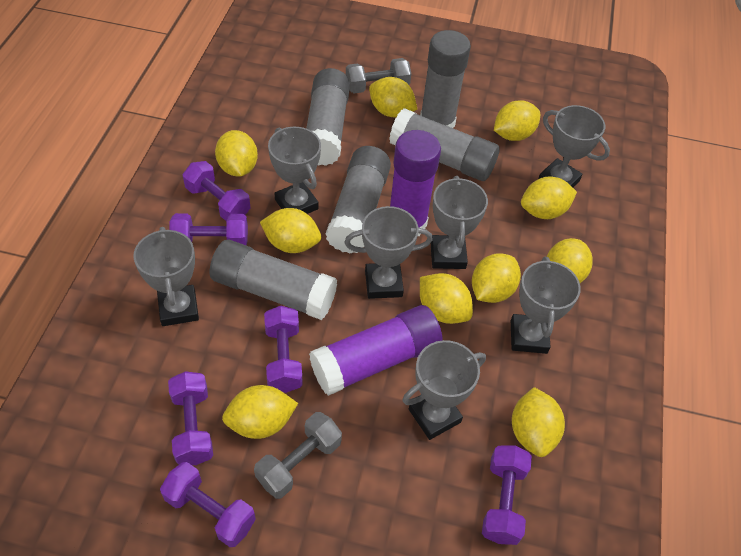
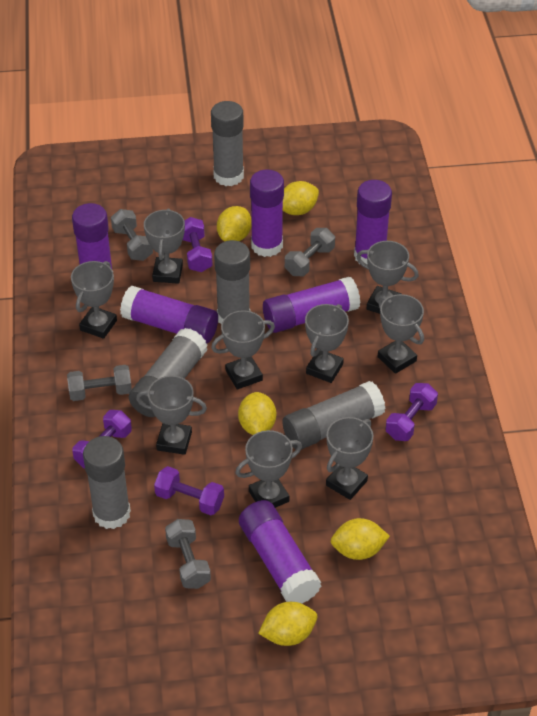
grey dumbbell: [254,412,342,499] [346,58,411,93] = 2 -> [67,365,132,401] [111,209,153,261] [165,519,211,589] [285,228,335,276] = 4
grey trophy: [133,227,199,326] [268,127,321,214] [345,206,433,299] [402,340,486,440] [431,176,488,269] [511,257,581,354] [538,105,610,187] = 7 -> [71,261,117,339] [136,376,207,455] [144,208,185,284] [211,310,275,390] [235,430,302,508] [305,304,349,383] [326,417,373,500] [356,241,419,314] [378,294,424,374] = 9
purple dumbbell: [160,462,256,547] [168,371,213,465] [169,213,248,245] [183,161,250,221] [264,306,303,393] [482,445,532,545] = 6 -> [72,410,132,468] [154,466,224,515] [183,217,213,272] [386,383,438,441] = 4
purple glue stick: [309,305,443,396] [390,130,441,236] = 2 -> [72,203,114,276] [120,285,218,344] [239,500,321,604] [250,170,284,257] [263,277,360,333] [354,180,392,265] = 6
yellow lemon: [215,130,258,177] [222,385,298,439] [260,208,321,253] [369,77,417,118] [420,273,473,324] [472,253,521,303] [494,100,540,141] [512,387,565,457] [521,176,577,219] [547,238,592,283] = 10 -> [217,206,252,241] [238,392,276,435] [258,602,317,646] [283,181,319,215] [331,518,390,560] = 5

